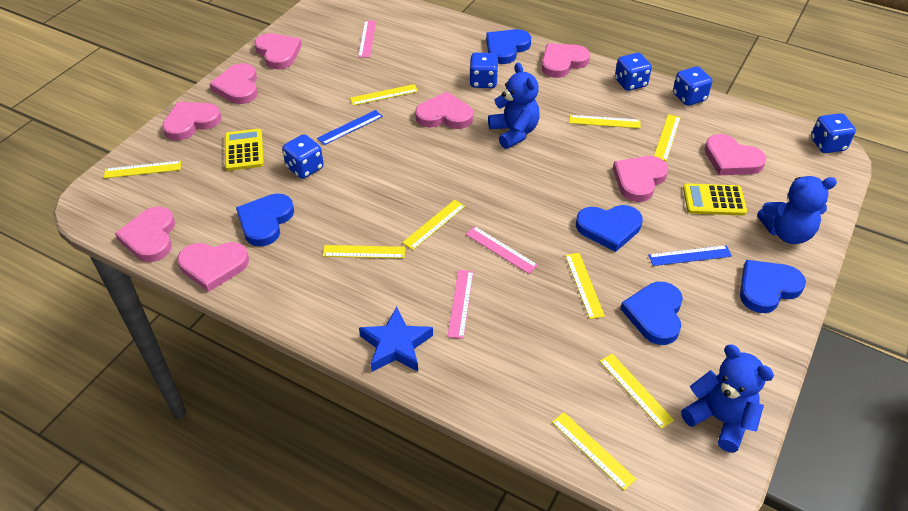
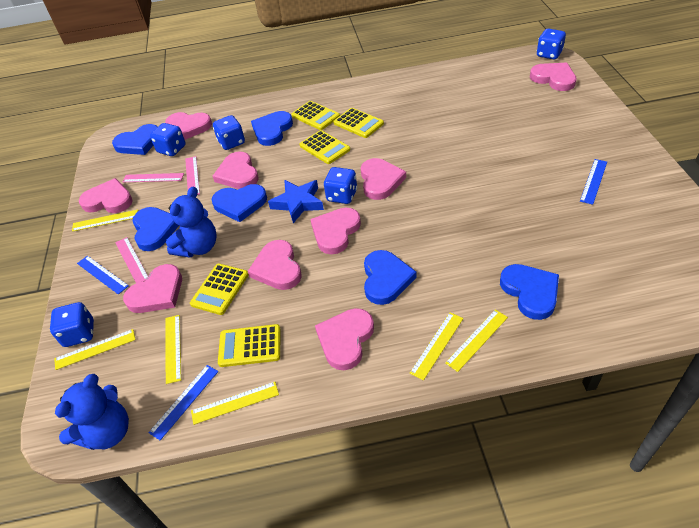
blue heart: [236,193,294,247] [486,29,531,64] [576,205,643,252] [620,282,683,345] [740,260,806,313] = 5 -> [112,124,158,155] [132,207,179,251] [211,184,267,222] [251,111,293,146] [364,250,416,305] [500,264,559,320] = 6
blue ruler: [317,110,383,145] [648,245,732,266] = 2 -> [77,256,129,295] [148,365,218,440] [580,159,607,205] = 3
blue teddy bear: [488,62,540,149] [681,345,774,453] [757,176,837,244] = 3 -> [55,374,129,450] [166,187,217,257] = 2
yellow calculator: [225,129,264,171] [683,183,747,216] = 2 -> [190,264,249,315] [218,324,280,367] [291,101,340,130] [300,130,350,164] [333,108,384,138] = 5
yellow ruler: [104,161,181,178] [323,245,405,258] [350,84,418,106] [402,200,465,250] [552,412,636,490] [565,253,605,319] [570,115,641,128] [600,353,674,429] [654,114,681,161] = 9 -> [54,329,136,370] [72,209,138,232] [165,315,181,384] [191,382,279,425] [410,312,463,381] [445,310,508,372] = 6

